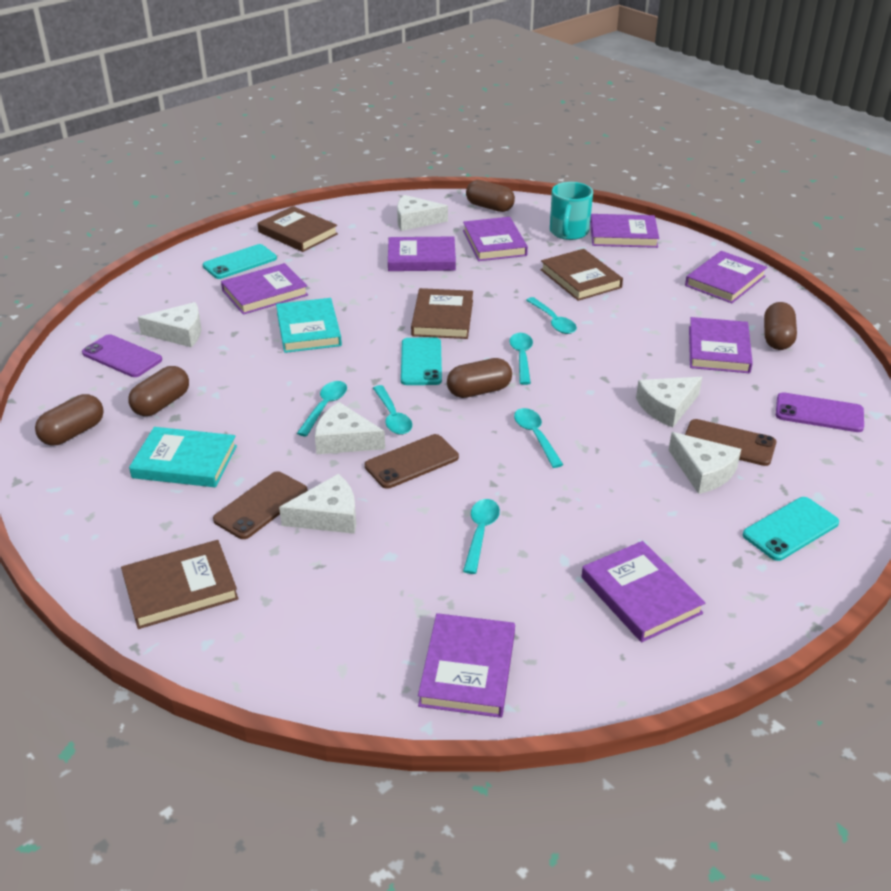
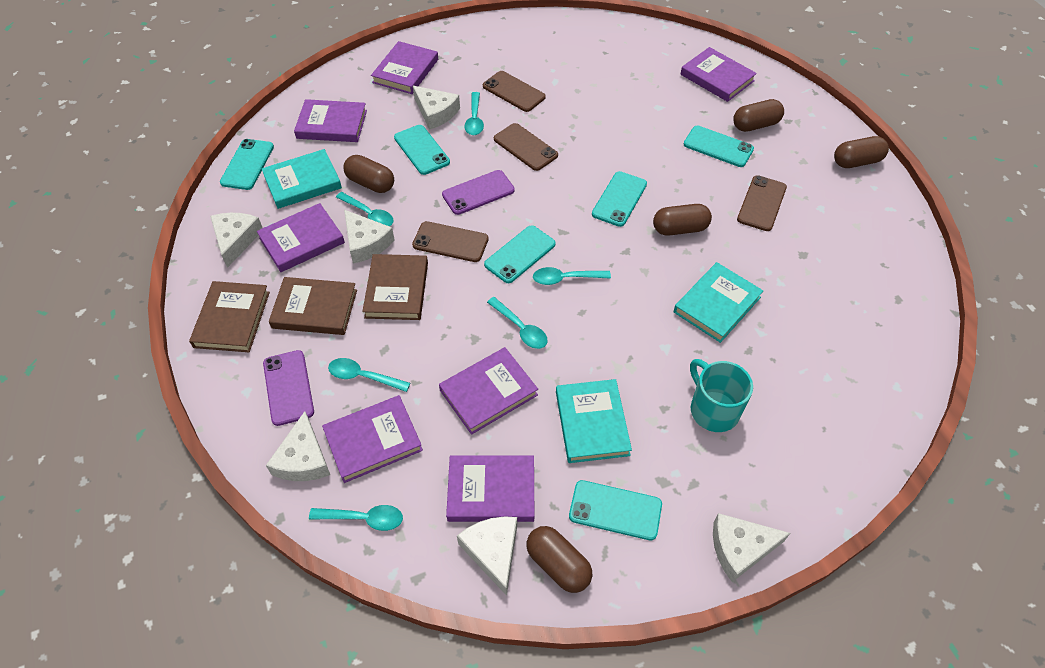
brown book: [121,540,239,629] [257,206,338,252] [411,288,473,339] [540,249,623,301] = 4 -> [189,281,270,352] [269,277,357,335] [362,254,428,320] = 3
brown phone: [213,471,308,539] [365,434,459,489] [685,419,776,466] = 3 -> [412,221,489,262] [483,71,546,112] [494,123,558,171] [737,175,787,231] = 4
purple book: [221,263,308,315] [388,236,456,271] [418,613,515,718] [463,217,528,261] [582,541,705,642] [590,214,659,248] [685,251,767,303] [689,317,753,373] = 8 -> [257,203,345,272] [294,99,367,142] [322,395,423,483] [371,41,438,94] [439,347,538,435] [446,455,534,522] [680,47,757,102] = 7
turquoise book: [129,427,237,487] [276,298,342,353] = 2 -> [262,149,342,209] [556,379,632,463] [674,262,763,343] = 3
turquoise phone: [203,244,277,279] [401,337,442,385] [743,497,839,561] = 3 -> [220,139,274,190] [394,125,450,175] [484,225,556,283] [569,480,662,540] [592,171,647,227] [684,126,754,167] = 6

